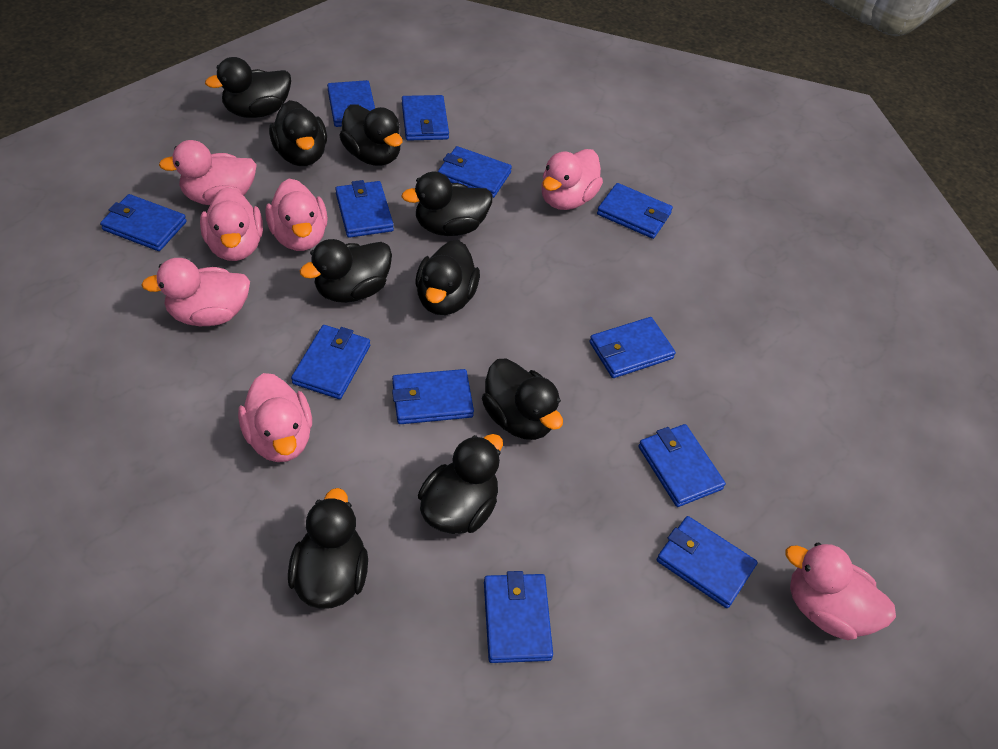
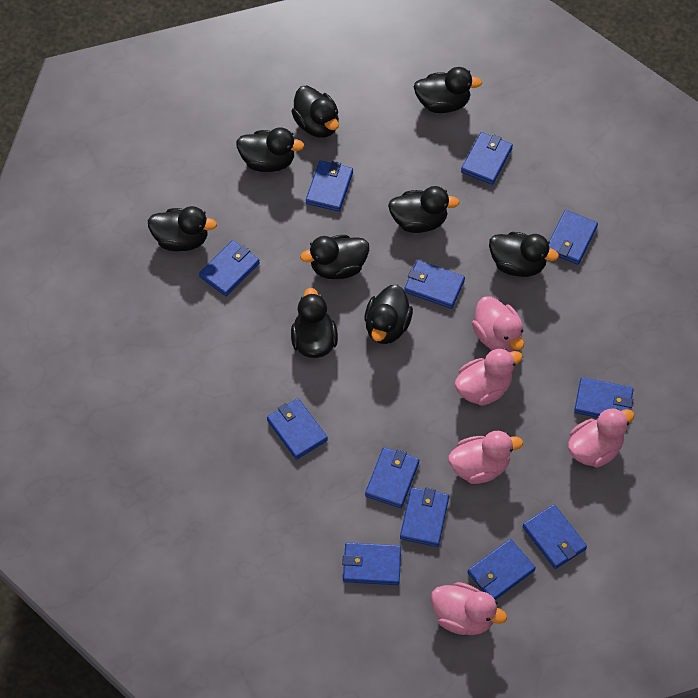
pink duck: [141,258,250,326] [159,140,257,205] [200,187,263,261] [238,373,312,462] [265,179,328,251] [541,149,603,210] [786,543,896,640] = 7 -> [431,582,507,635] [448,431,523,484] [455,348,523,406] [472,296,524,352] [568,408,635,468] = 5

